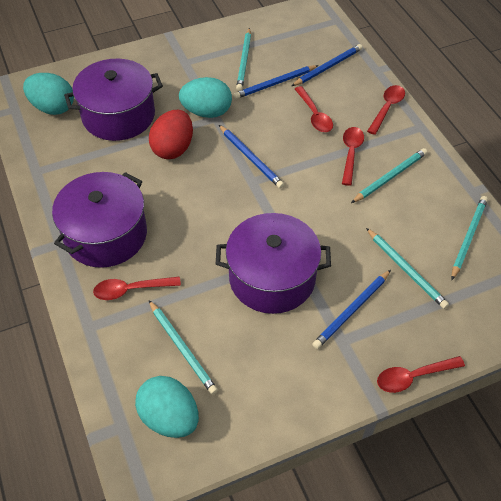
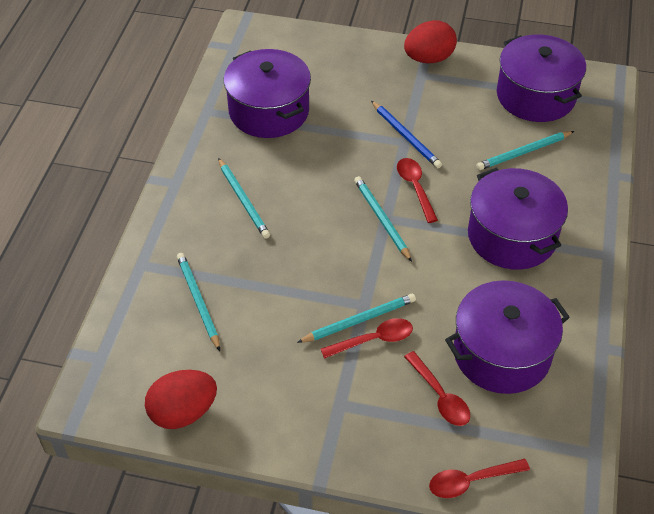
blue pencil: [219,125,284,189] [234,65,319,99] [292,44,363,86] [312,270,391,349] = 4 -> [371,101,442,168] = 1
purple pot: [52,172,147,268] [64,59,163,141] [216,213,331,314] = 3 -> [224,49,311,138] [445,280,570,394] [468,167,568,270] [497,35,586,122] = 4
red egg: [149,110,193,159] = 1 -> [145,370,217,429] [404,20,457,63] = 2
red spoon: [93,277,181,300] [295,86,333,132] [342,127,364,186] [367,85,405,135] [377,356,465,393] = 5 -> [321,318,413,359] [397,158,438,223] [404,351,470,426] [429,459,530,498] = 4
turquoise egg: [23,73,74,115] [135,376,199,438] [179,77,232,118] = 3 -> none = 0

